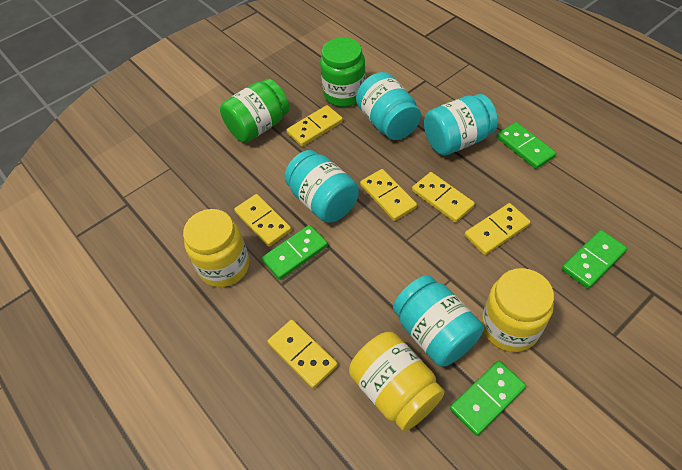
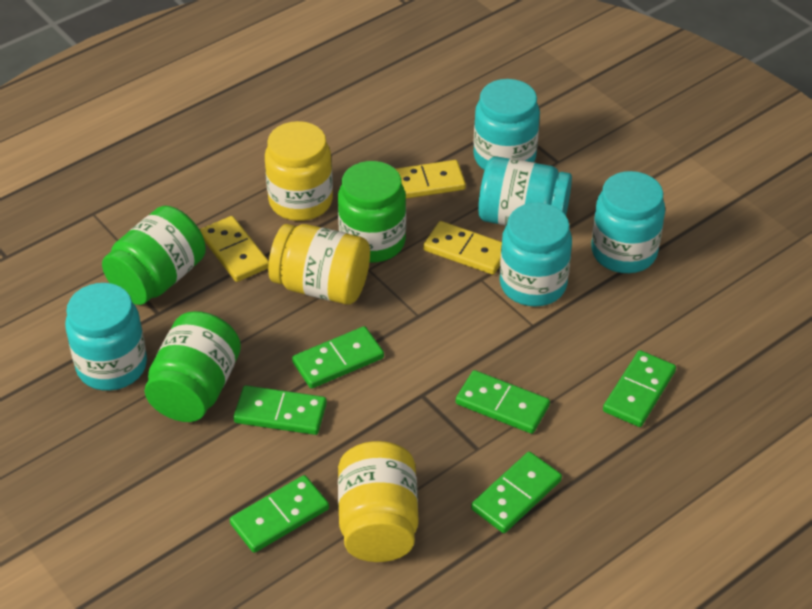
green domino: [262,225,328,280] [450,361,526,436] [496,122,556,169] [562,230,627,289] = 4 -> [230,475,329,553] [233,385,327,435] [292,326,384,389] [456,370,550,434] [471,452,562,533] [603,350,676,427] = 6
green jar: [220,79,289,143] [320,37,366,107] = 2 -> [102,206,206,305] [145,311,241,422] [338,161,406,263] = 3
turquoise jar: [284,150,359,223] [356,72,421,140] [393,275,483,367] [424,94,498,156] = 4 -> [65,283,147,391] [473,79,540,170] [478,157,572,226] [500,203,572,306] [591,171,665,273] = 5
yellow domino: [234,194,292,247] [268,320,338,389] [287,105,343,147] [360,169,417,221] [412,172,475,223] [465,203,530,255] = 6 -> [200,216,269,282] [396,160,466,199] [423,221,502,275] = 3

